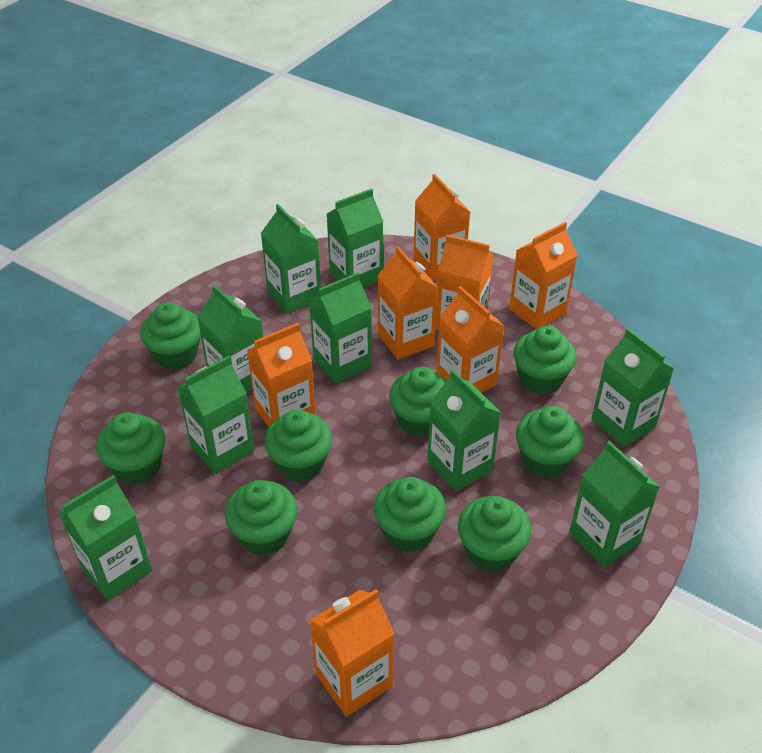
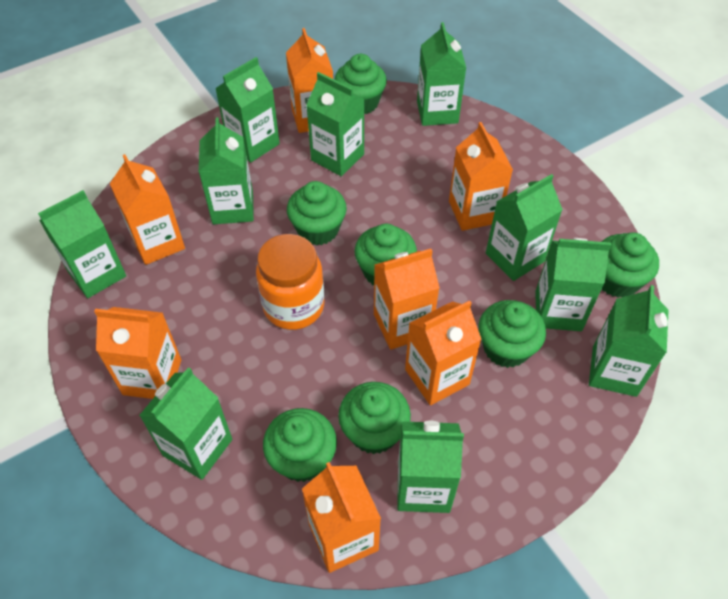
green carton: [58,475,152,600] [177,356,254,474] [197,285,263,392] [261,204,321,314] [309,272,372,383] [327,188,384,288] [427,369,501,491] [569,441,660,567] [591,328,674,447] = 9 -> [38,190,126,298] [139,367,232,480] [199,117,254,224] [215,57,280,163] [306,72,365,176] [397,421,464,513] [417,22,466,126] [486,174,563,281] [535,238,611,331] [589,285,669,397] = 10
green cupcake: [96,412,165,485] [140,302,201,370] [225,480,297,555] [264,409,332,482] [374,477,446,552] [389,367,447,437] [458,496,531,572] [513,326,576,394] [516,406,584,478] = 9 -> [263,408,337,482] [287,181,347,246] [335,54,387,114] [338,382,411,454] [355,224,417,285] [479,300,546,368] [602,232,659,298] = 7
orange jar: none = 0 -> [256,234,324,330] = 1

